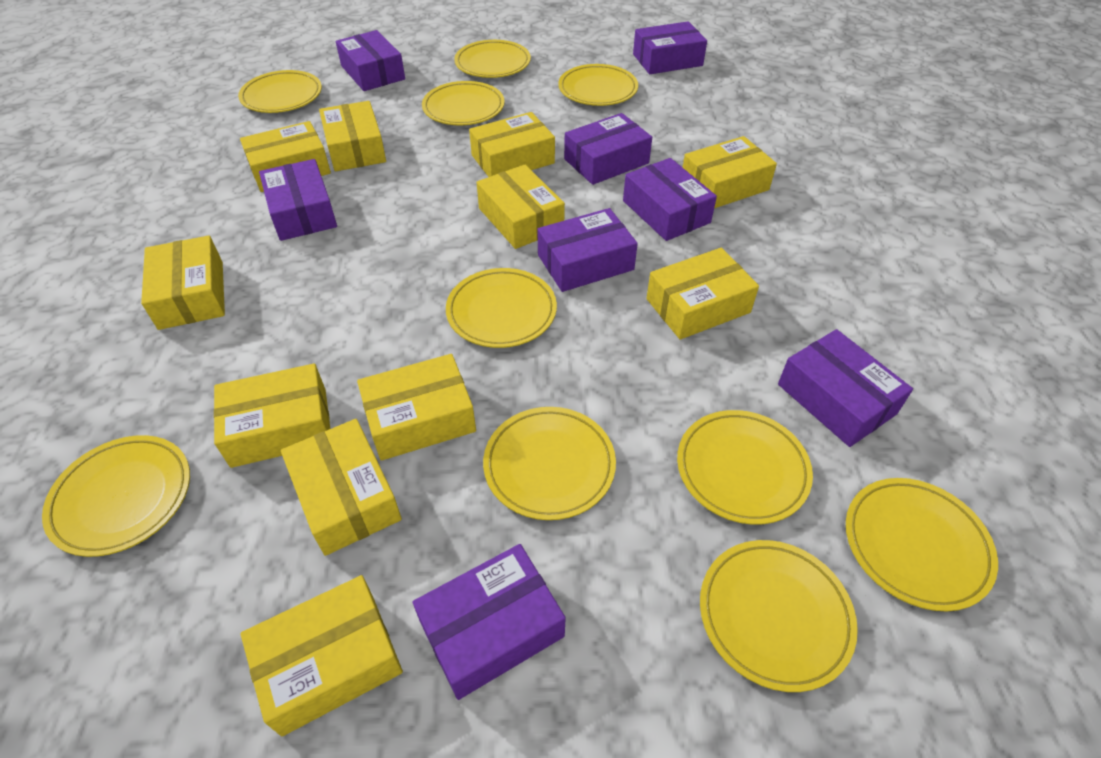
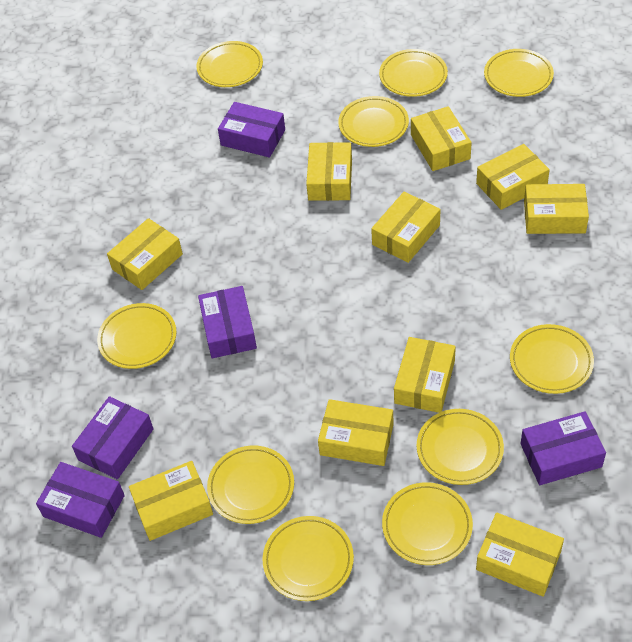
purple box: [259,159,337,241] [336,30,405,91] [413,544,566,700] [537,208,638,292] [564,113,652,185] [623,158,717,241] [633,21,707,74] [778,329,913,447] = 8 -> [36,462,125,538] [72,396,154,479] [198,286,257,358] [218,102,285,158] [520,411,606,485] = 5
yellow box: [141,236,225,330] [214,363,330,468] [240,121,331,192] [240,575,403,736] [281,419,402,556] [319,101,386,171] [357,354,476,461] [469,112,555,177] [476,164,565,249] [646,248,759,340] [682,136,777,208] = 11 -> [107,218,183,290] [129,461,213,541] [306,142,352,201] [318,399,394,466] [371,192,440,263] [394,337,456,413] [411,106,472,171] [476,144,550,210] [476,512,564,597] [524,184,589,234] = 10

